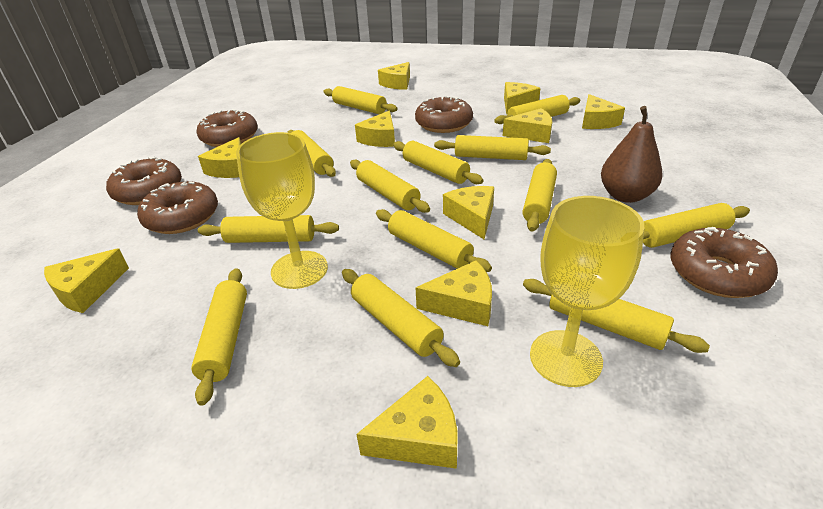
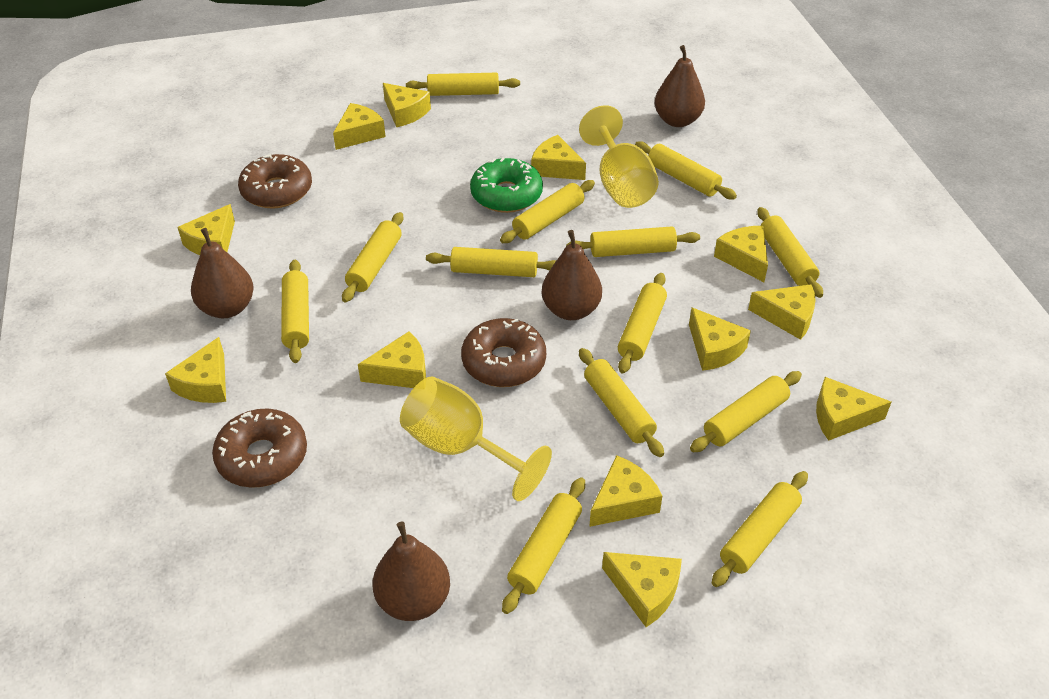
brown donut: [106,157,182,205] [137,181,218,234] [196,109,258,147] [415,96,473,133] [671,227,778,298] = 5 -> [212,408,307,488] [238,154,312,208] [461,318,546,387] = 3
brown pear: [601,106,663,203] = 1 -> [191,228,254,318] [373,522,450,621] [542,230,602,320] [655,45,705,127] = 4
green donut: none = 0 -> [470,158,543,213] = 1
yellow cheese: [44,248,129,313] [198,137,241,178] [355,110,395,147] [356,376,457,469] [378,62,410,90] [416,260,492,326] [443,186,494,239] [503,108,552,143] [504,82,540,114] [582,94,625,129] = 10 -> [165,337,226,403] [177,204,235,255] [333,103,386,150] [358,331,426,388] [383,83,431,127] [531,135,586,180] [589,455,662,527] [602,552,682,627] [689,307,751,371] [714,226,768,282] [748,284,816,340] [816,377,891,441] = 12

